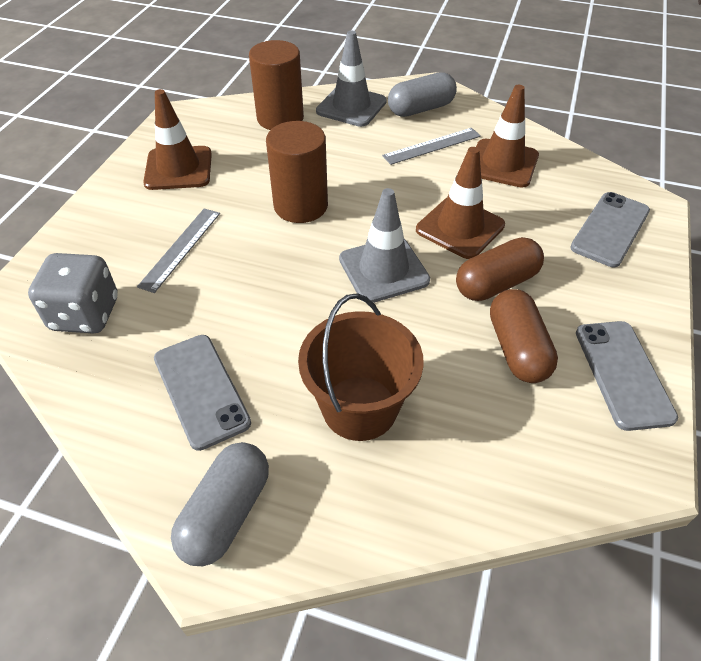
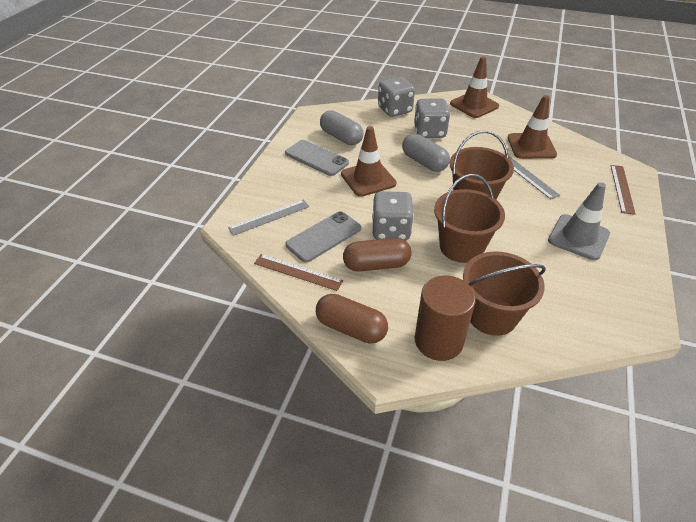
brown bucket: [298,293,424,441] = 1 -> [434,174,505,263] [450,130,514,200] [463,251,546,336] = 3
brown cylinder: [249,40,304,130] [266,121,328,223] = 2 -> [415,276,476,361] = 1
brown ruler: none = 0 -> [254,254,343,291] [611,165,636,215] = 2
grey dice: [28,253,118,333] = 1 -> [372,191,414,241] [378,77,415,117] [414,98,450,138] = 3
grey phone: [154,335,251,451] [570,192,650,267] [576,321,678,431] = 3 -> [285,140,349,176] [286,211,361,262] = 2
grey traffic cone: [316,31,387,127] [339,188,430,303] = 2 -> [548,182,610,260] = 1

